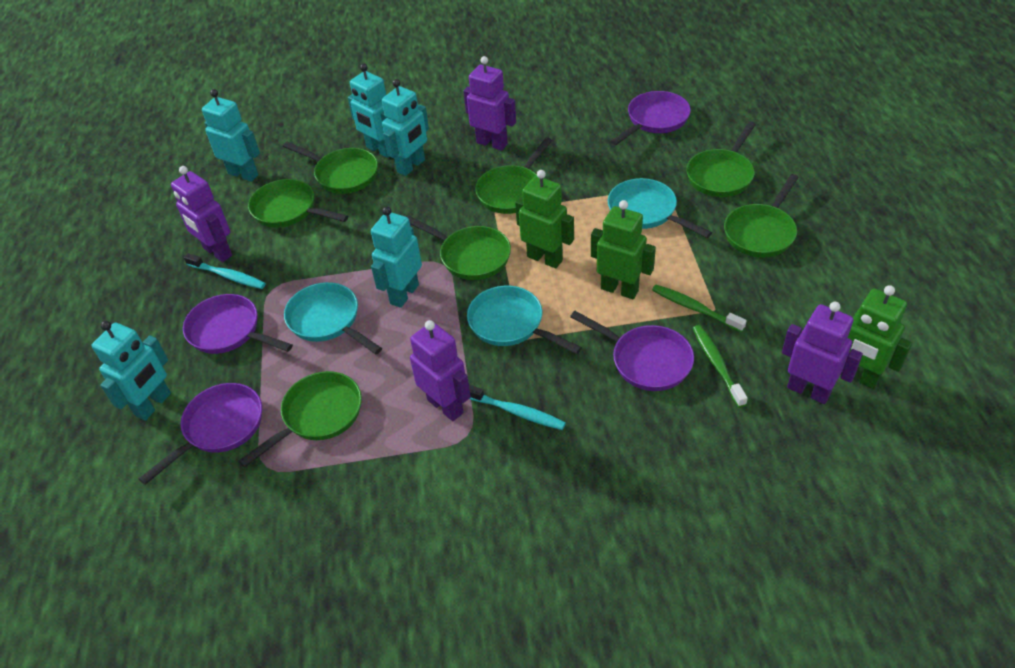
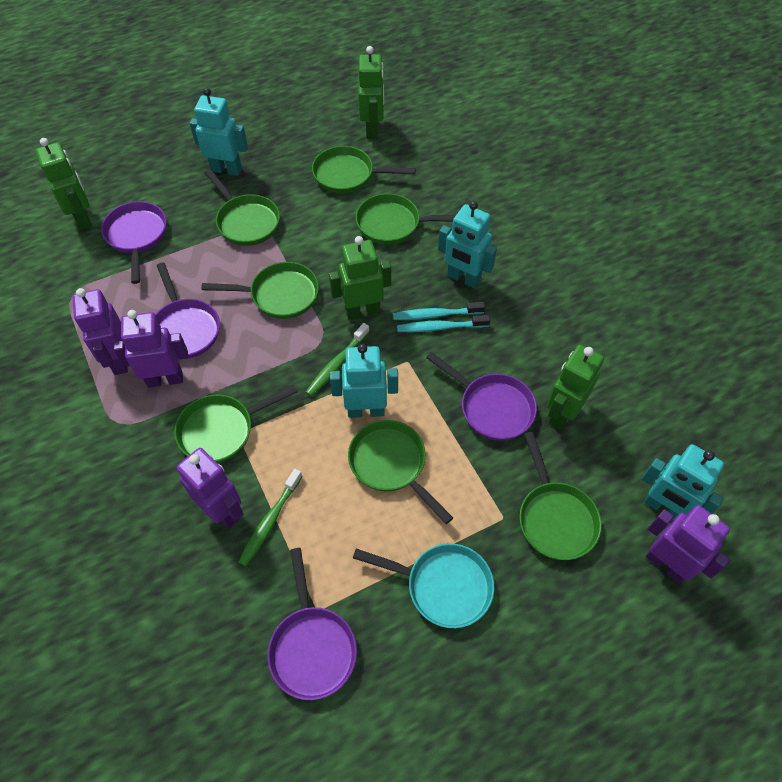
green robot: [515,170,574,268] [591,200,656,299] [841,285,912,389] = 3 -> [36,138,92,230] [329,236,391,319] [358,46,384,139] [547,345,604,430] = 4
turquoise pan: [284,282,382,354] [467,286,582,354] [608,178,712,238] = 3 -> [353,543,494,628] = 1
turquoise robot: [92,321,171,421] [202,89,260,182] [348,63,389,158] [371,206,422,308] [382,79,429,176] = 5 -> [190,88,248,176] [330,344,398,418] [438,201,497,288] [642,444,724,520] = 4

